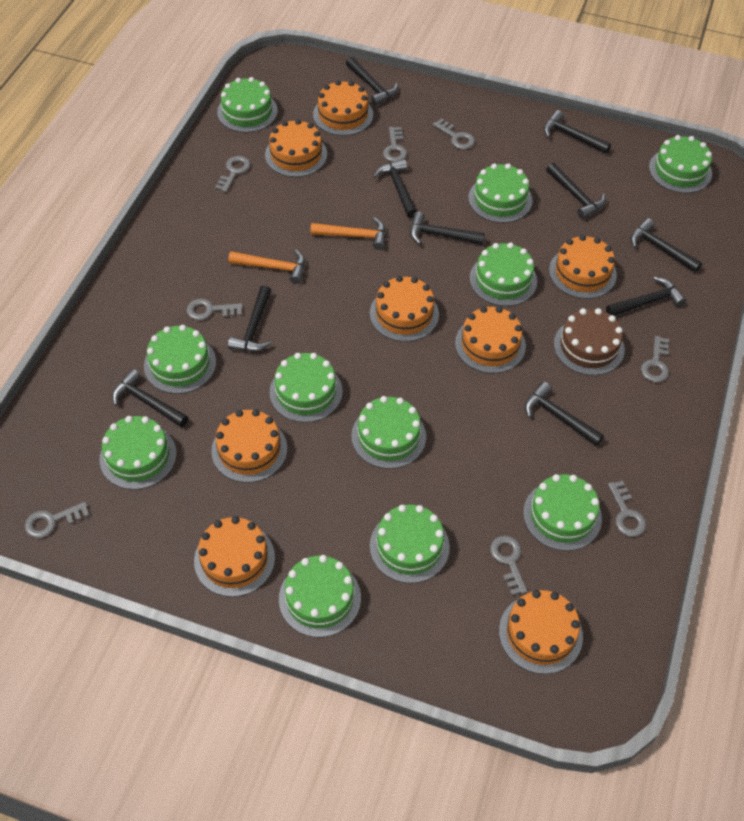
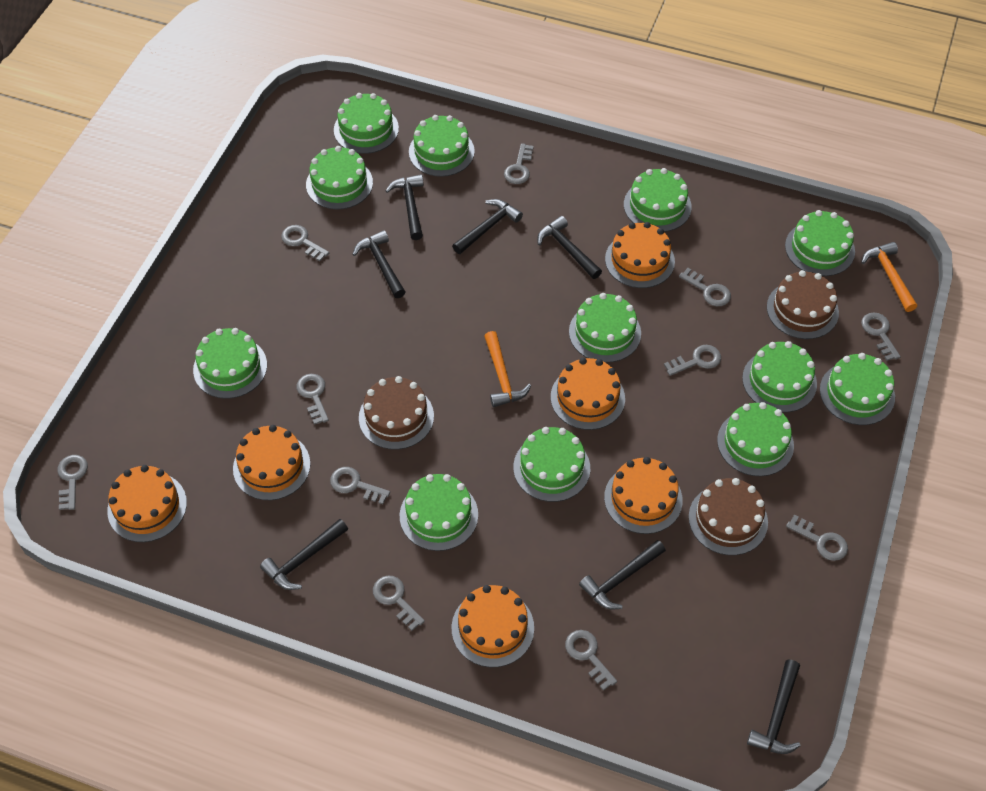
black hammer: [112,369,188,427] [228,285,272,352] [346,57,398,106] [373,159,417,218] [410,212,485,245] [525,382,604,446] [544,110,611,154] [546,163,606,219] [606,277,686,316] [630,218,702,273] = 10 -> [260,519,348,590] [352,230,405,298] [385,174,424,240] [452,199,523,254] [537,216,602,279] [579,540,666,609] [747,660,801,754] = 7
brown cake: [554,308,625,375] = 1 -> [359,376,434,450] [689,478,768,555] [767,270,839,339] = 3
green cake: [100,416,176,490] [144,325,216,394] [217,77,278,133] [270,353,343,423] [279,555,361,637] [351,396,426,469] [370,505,450,583] [468,163,532,223] [469,242,537,306] [523,474,602,551] [649,135,712,193] = 11 -> [193,328,267,399] [306,146,373,209] [334,93,399,154] [400,474,478,551] [409,115,475,177] [513,427,590,502] [569,293,641,363] [624,168,692,232] [717,402,794,476] [742,341,817,413] [785,210,855,276] [820,353,895,425] = 12
grey key: [25,502,89,538] [186,299,243,320] [215,156,250,192] [383,127,407,162] [433,118,475,149] [490,536,527,595] [608,481,646,537] [641,336,669,382] = 8 -> [57,455,88,510] [281,225,329,261] [296,374,329,425] [330,467,390,504] [373,576,425,631] [504,143,534,184] [565,630,617,691] [664,345,721,376] [679,268,731,306] [786,515,848,561] [861,312,901,361] = 11
orange cake: [194,516,275,597] [211,409,287,483] [265,119,327,177] [313,80,373,136] [370,276,439,342] [455,306,526,373] [499,590,583,674] [549,235,617,299] = 8 -> [107,465,187,542] [233,425,311,500] [452,585,534,667] [551,358,625,430] [604,457,683,534] [605,222,675,288] = 6

